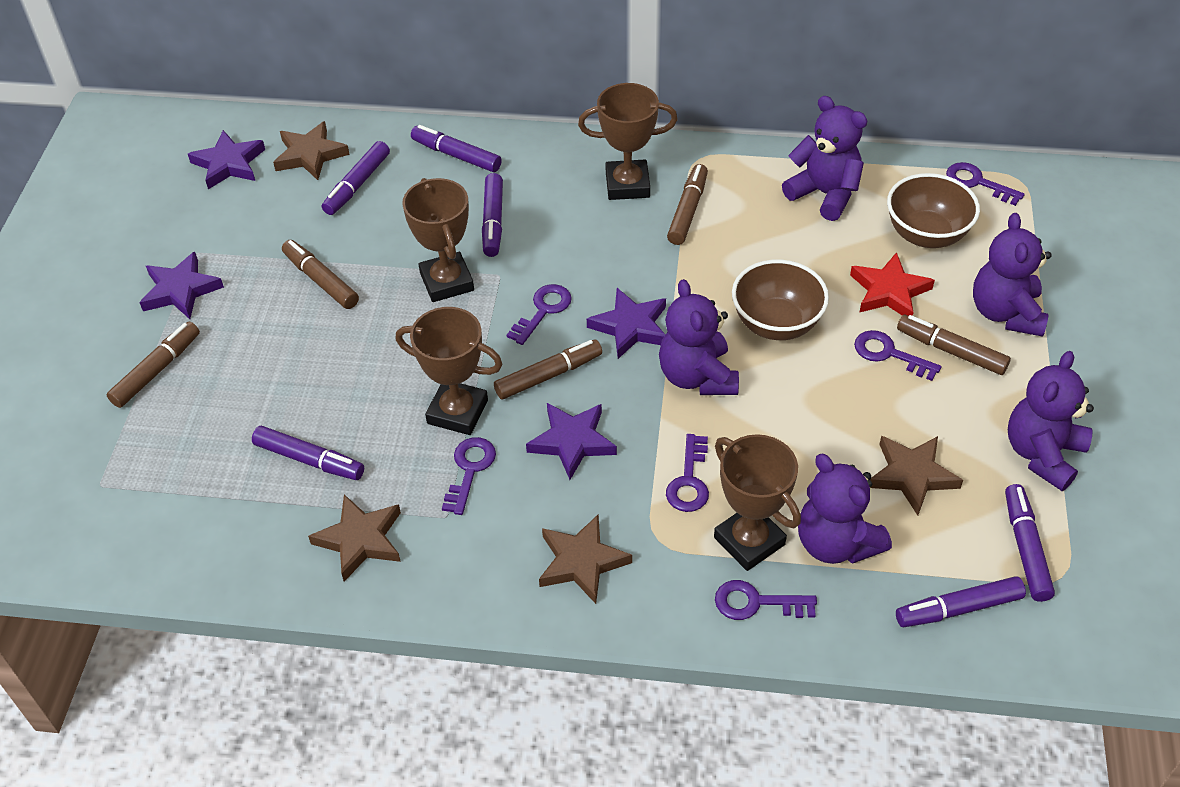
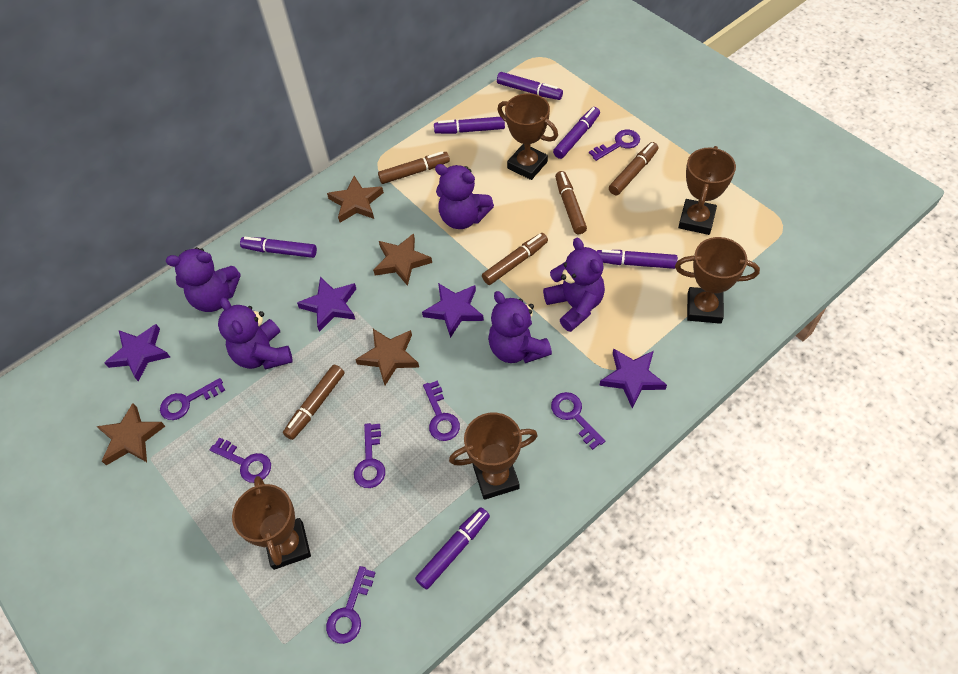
brown bowl: [732,260,829,340] [887,173,980,248] = 2 -> none = 0
brown trophy: [396,307,503,435] [402,178,474,302] [578,83,678,200] [714,434,801,571] = 4 -> [232,476,311,570] [449,412,538,500] [497,93,558,180] [675,237,760,324] [678,146,736,235] = 5
purple key: [442,437,496,515] [507,284,572,345] [666,434,709,512] [715,580,817,620] [854,330,942,381] [946,162,1025,206] = 6 -> [160,378,225,420] [210,437,271,483] [326,566,376,644] [354,423,385,488] [423,380,460,441] [551,392,605,450] [589,130,640,161] = 7
red star: [850,252,935,316] = 1 -> none = 0

